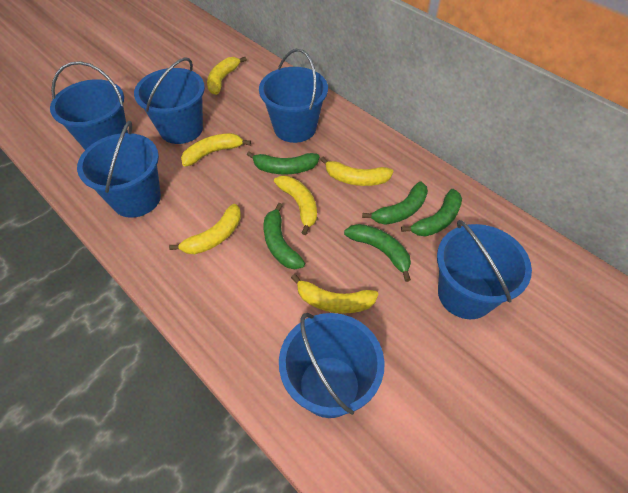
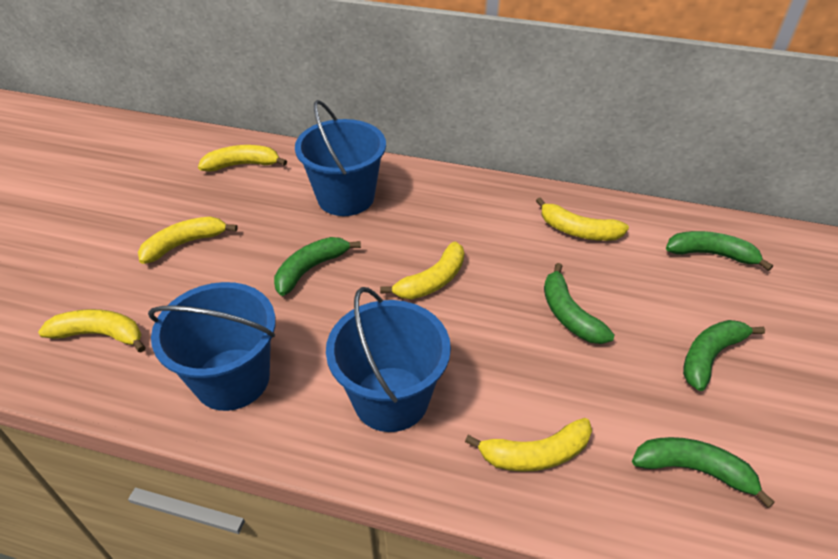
blue bucket: [50,61,128,150] [77,121,161,218] [134,57,205,144] [259,49,328,143] [279,313,385,418] [437,220,532,319] = 6 -> [148,282,276,411] [295,100,386,216] [326,287,451,432] = 3

